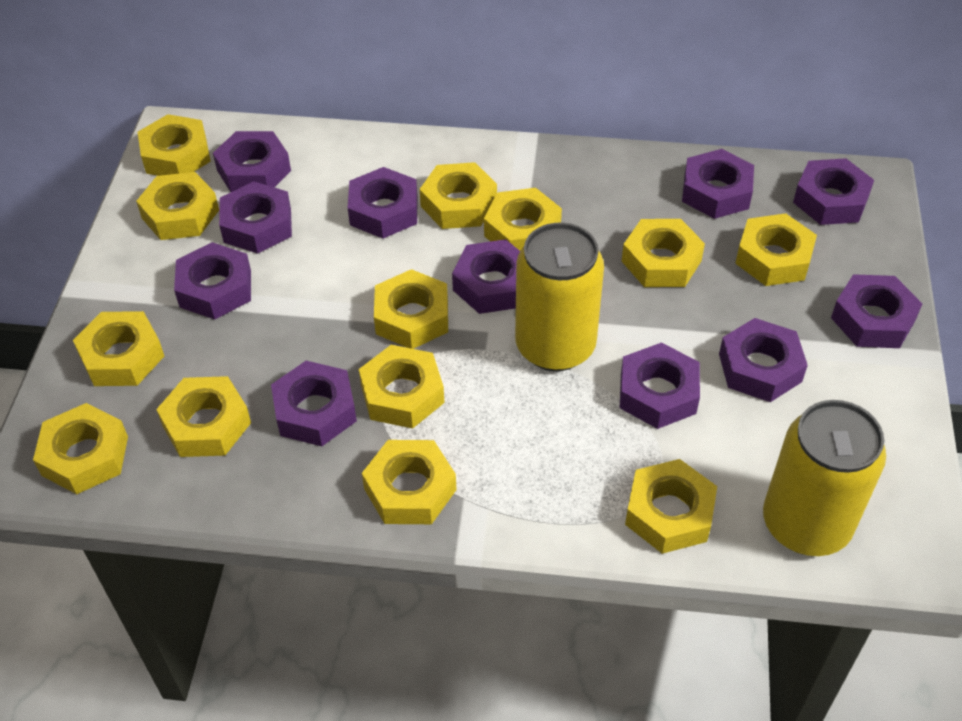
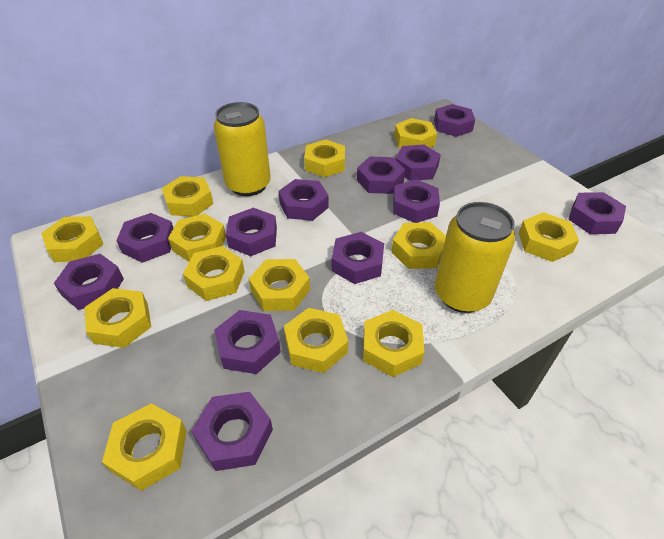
purple nut: [174,242,251,320] [213,131,291,192] [219,181,292,254] [271,361,357,446] [348,167,418,239] [452,239,520,314] [620,342,700,429] [682,149,754,219] [719,318,808,402] [793,158,874,225] [831,274,922,348] = 11 -> [54,254,124,310] [116,213,173,263] [191,392,273,471] [214,310,281,374] [226,208,277,256] [278,179,329,221] [332,232,384,284] [357,157,405,194] [393,179,440,223] [395,145,441,181] [434,104,475,137] [568,192,626,234] = 12

